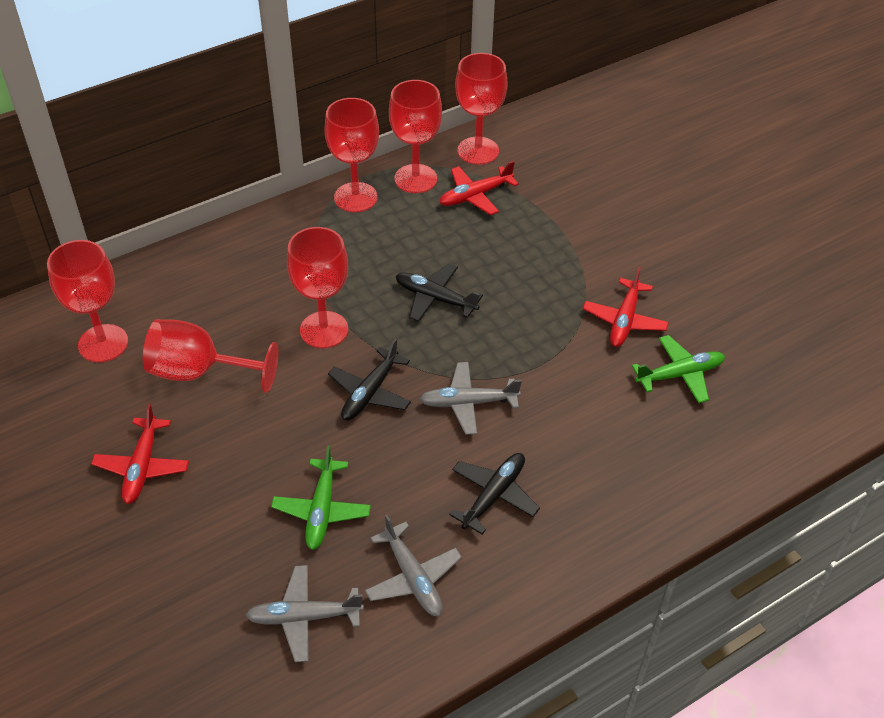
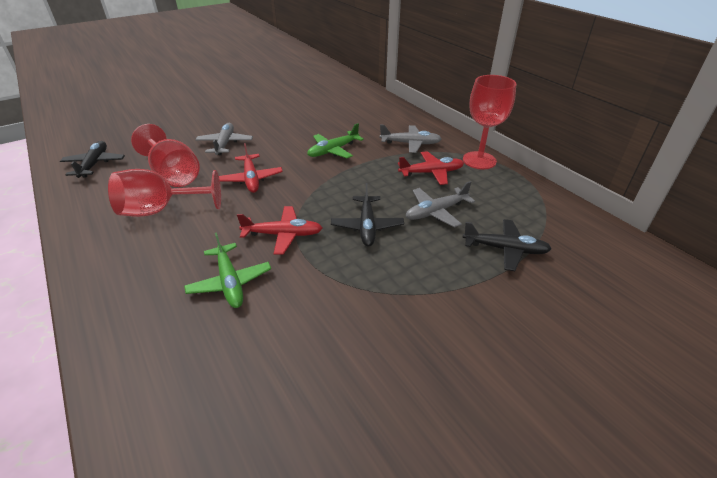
red goblet: [47,240,128,362] [143,319,278,393] [287,227,348,348] [324,98,379,212] [389,80,442,193] [455,53,508,165] = 6 -> [108,169,221,217] [131,124,200,187] [463,75,516,169] = 3

